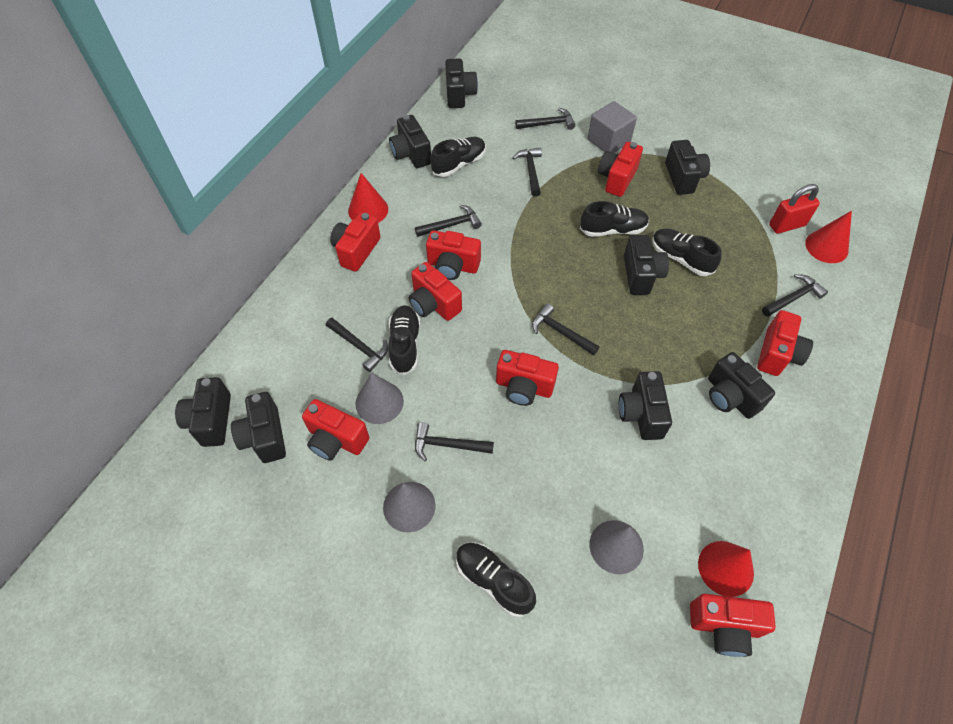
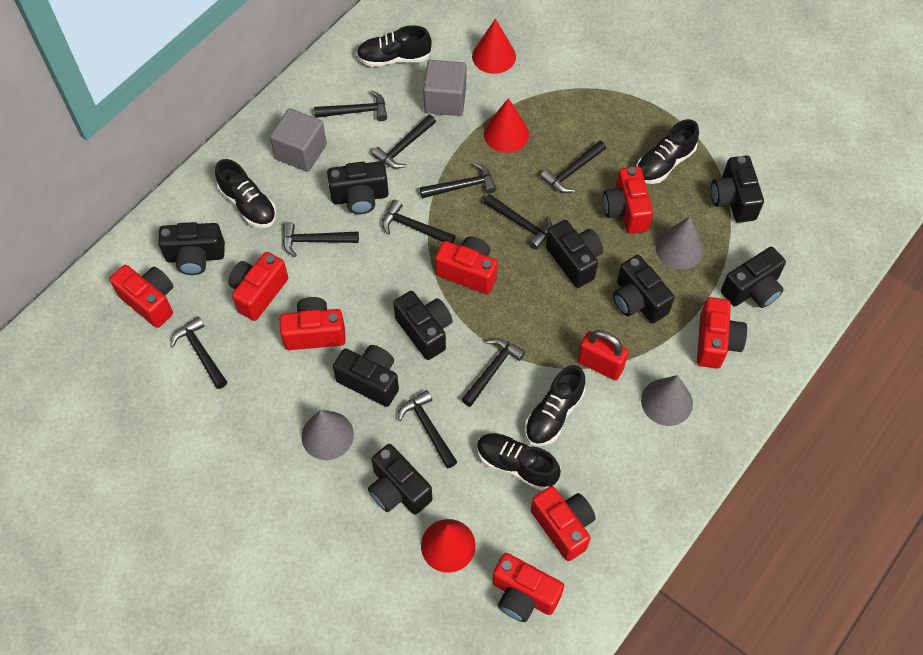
black camera: [175,377,231,447] [231,392,286,463] [389,115,431,168] [445,58,478,108] [619,371,672,440] [624,235,669,295] [665,140,710,195] [708,352,775,419] = 8 -> [158,222,225,275] [327,161,389,214] [333,345,399,407] [368,444,432,515] [393,291,453,360] [546,220,603,288] [613,255,675,323] [711,155,764,223] [721,247,786,308] = 9
black hammer: [326,318,388,372] [415,205,482,237] [415,422,494,461] [512,148,542,197] [515,108,576,130] [532,303,600,356] [762,274,828,317] = 7 -> [170,317,227,389] [283,222,359,257] [314,91,387,121] [372,115,436,169] [382,200,456,243] [398,390,457,469] [420,162,496,198] [461,338,526,407] [484,194,552,250] [540,140,606,193] = 10
grey cube: [588,101,637,153] = 1 -> [270,108,327,172] [423,60,466,116] = 2

